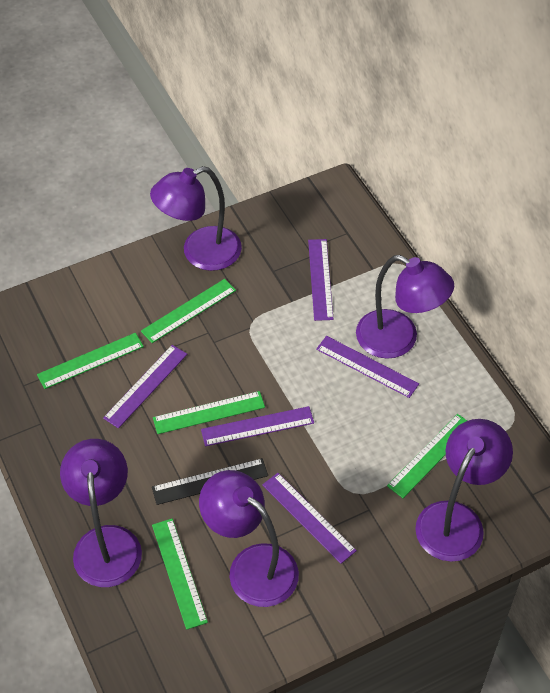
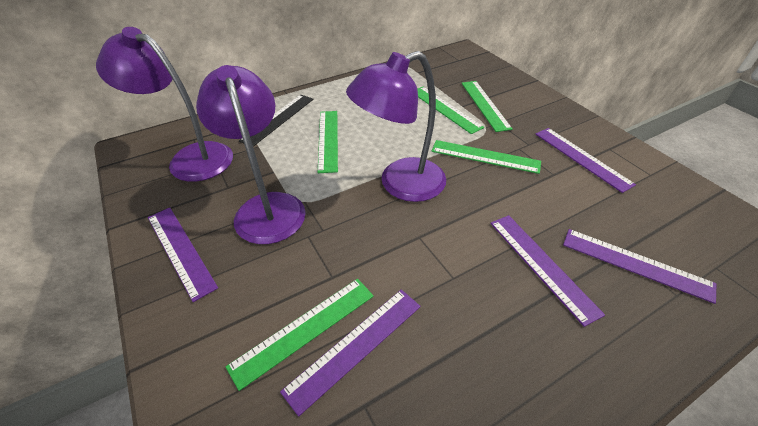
purple lamp: [60,439,142,587] [150,166,242,271] [199,470,299,607] [356,255,454,359] [415,419,513,562] = 5 -> [96,27,233,182] [196,65,306,244] [346,51,446,202] = 3

